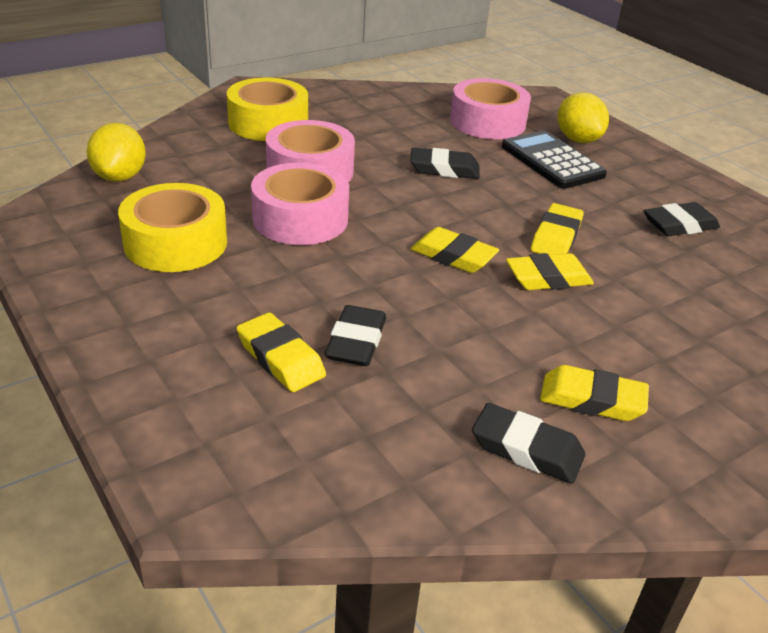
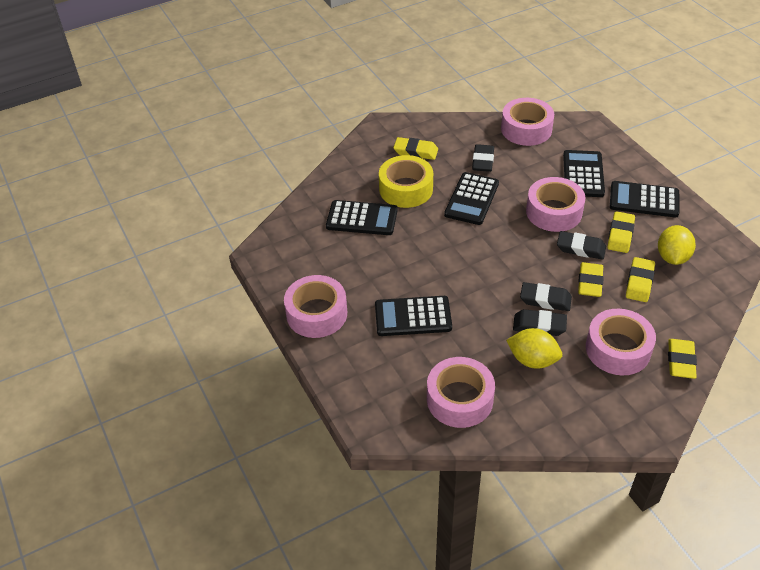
black calculator: [502,131,607,189] = 1 -> [326,200,397,235] [375,296,452,336] [444,172,499,225] [563,150,605,197] [610,181,680,218] = 5
pink tape: [251,162,349,245] [266,120,355,182] [450,78,531,139] = 3 -> [284,275,347,338] [427,357,495,428] [501,98,554,146] [526,177,586,232] [586,309,656,375] = 5
yellow tape: [118,183,227,272] [227,78,308,141] = 2 -> [379,155,433,208] = 1

